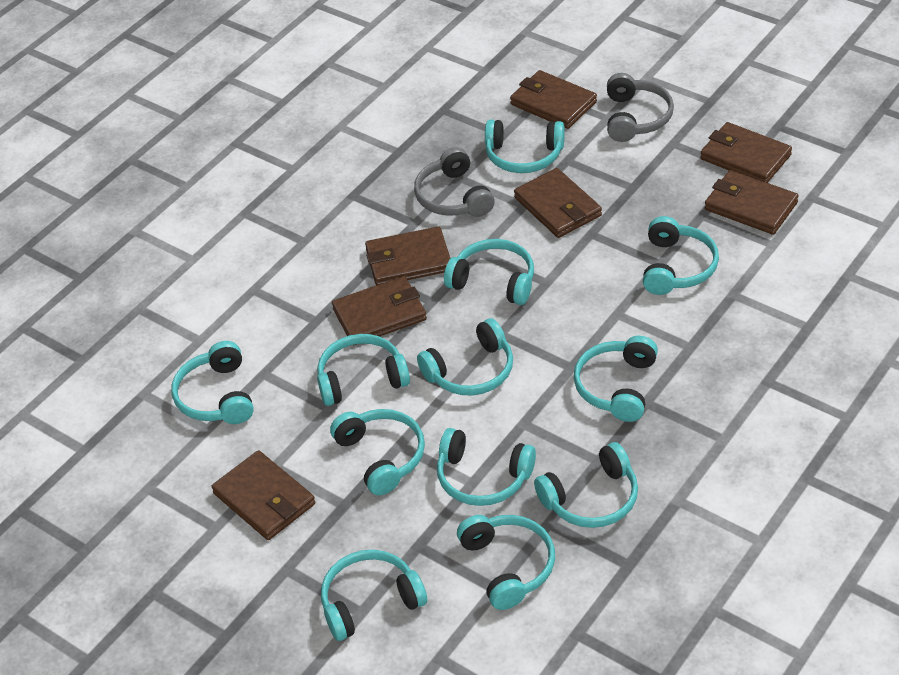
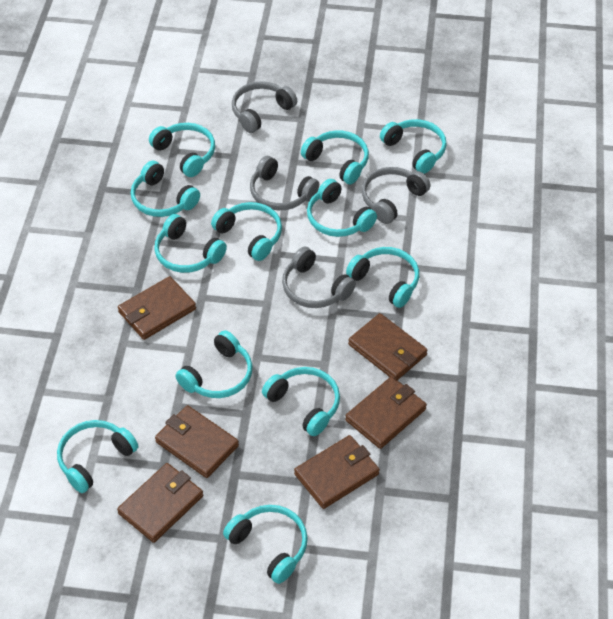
brown wallet: [211,450,315,540] [332,276,427,345] [365,227,451,285] [510,70,597,129] [514,168,602,238] [700,122,792,183] [705,170,799,235] = 7 -> [117,463,203,543] [118,276,196,340] [155,405,239,478] [294,435,380,509] [345,376,427,449] [348,313,428,380] = 6
grey headphones: [414,147,495,217] [607,73,674,142] = 2 -> [232,81,297,133] [250,156,319,210] [282,247,356,308] [362,167,430,224] = 4

